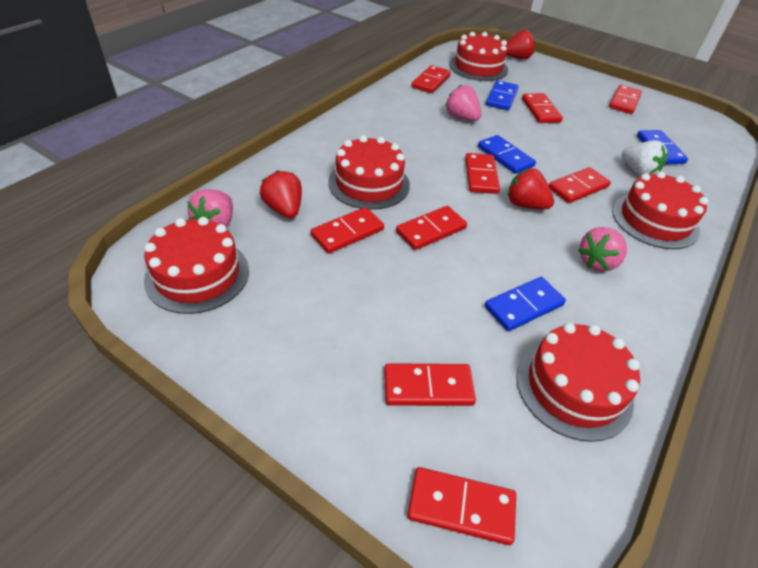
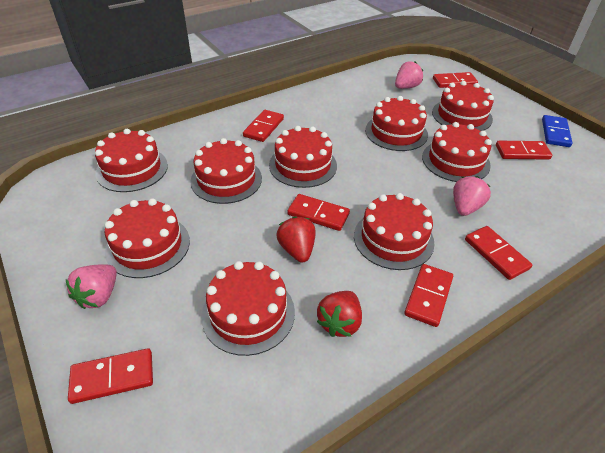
blue domino: [478,135,536,174] [485,277,566,331] [486,80,518,110] [637,130,688,165] = 4 -> [542,115,573,147] = 1
red cake: [144,217,249,314] [328,135,410,210] [449,32,508,81] [516,323,640,442] [612,171,708,249] = 5 -> [95,129,168,192] [105,198,190,278] [190,138,262,204] [201,261,295,356] [269,126,337,188] [354,193,435,270] [365,96,428,151] [422,122,492,182] [432,81,494,131] = 9
red domino: [310,207,384,254] [384,363,476,406] [396,206,467,250] [407,467,516,545] [411,65,451,93] [465,153,500,194] [522,93,563,123] [549,167,611,203] [609,85,642,114] = 9 -> [68,348,153,404] [243,110,284,142] [287,194,350,231] [404,264,453,327] [433,72,478,88] [465,226,532,280] [496,141,552,160] = 7
red strawberry: [260,170,302,218] [507,30,535,59] [508,168,554,209] = 3 -> [276,216,316,263] [317,291,362,337] = 2
white strawberry: [622,140,668,176] = 1 -> none = 0

